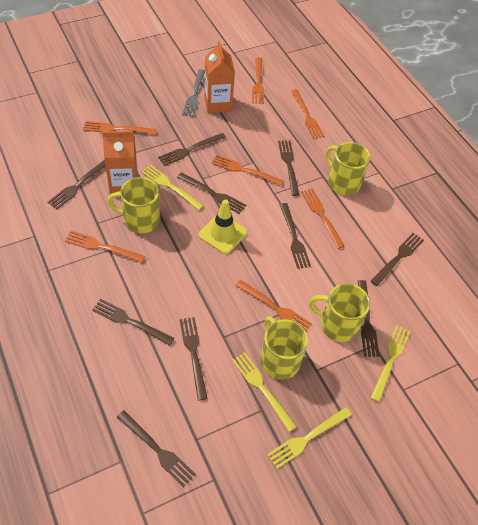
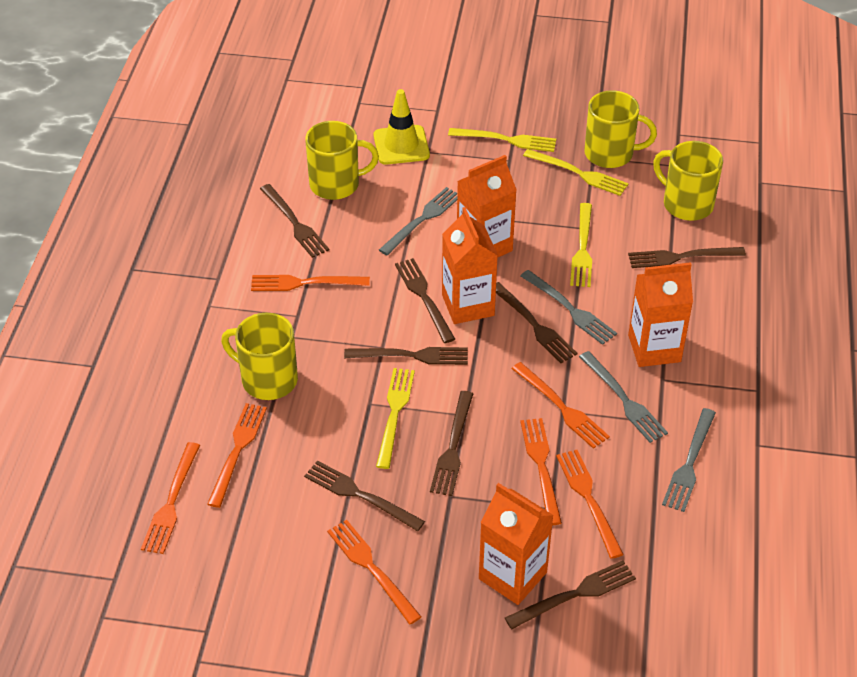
brown fork: [47,160,106,209] [92,299,174,346] [117,410,196,487] [158,133,226,166] [177,173,246,214] [180,317,208,401] [278,140,299,196] [280,203,311,269] [358,280,380,357] [371,233,424,286] = 10 -> [260,184,329,258] [304,460,425,531] [344,347,468,365] [395,258,455,343] [430,391,473,496] [496,282,578,363] [505,560,636,629] [628,247,746,268] = 8
grey fork: [182,69,205,117] = 1 -> [379,187,457,256] [521,270,617,345] [579,351,668,443] [662,408,716,512] = 4
orange carton: [102,131,138,195] [204,41,235,113] = 2 -> [442,207,498,324] [457,155,517,258] [479,483,554,605] [628,262,693,367] = 4

